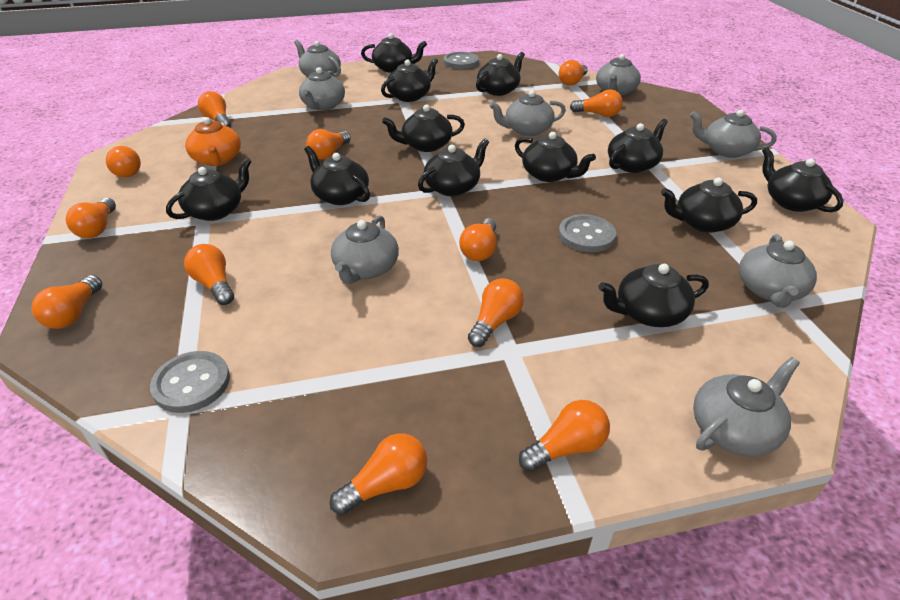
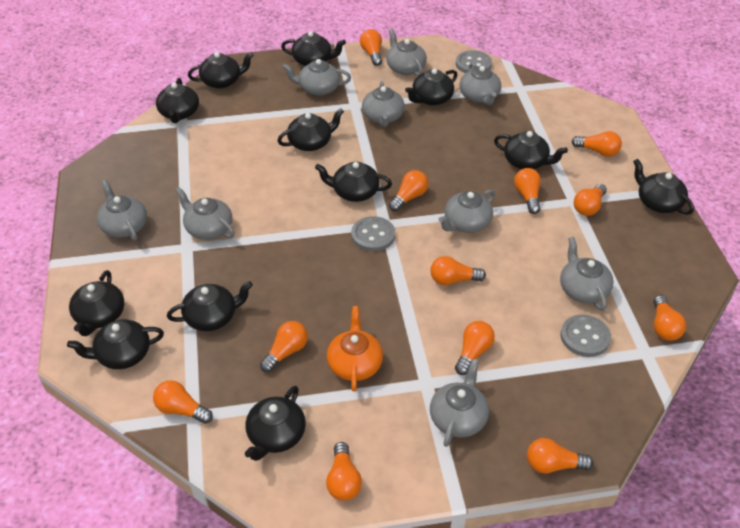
grey teapot: [294,40,341,77] [299,67,345,111] [331,215,399,284] [489,90,566,136] [596,54,641,96] [690,110,777,158] [693,357,800,456] [739,234,817,308] = 8 -> [97,180,147,241] [175,187,235,240] [282,59,351,96] [362,81,405,127] [386,29,427,76] [430,359,489,447] [438,189,495,233] [460,62,501,105] [560,237,614,311] = 9

